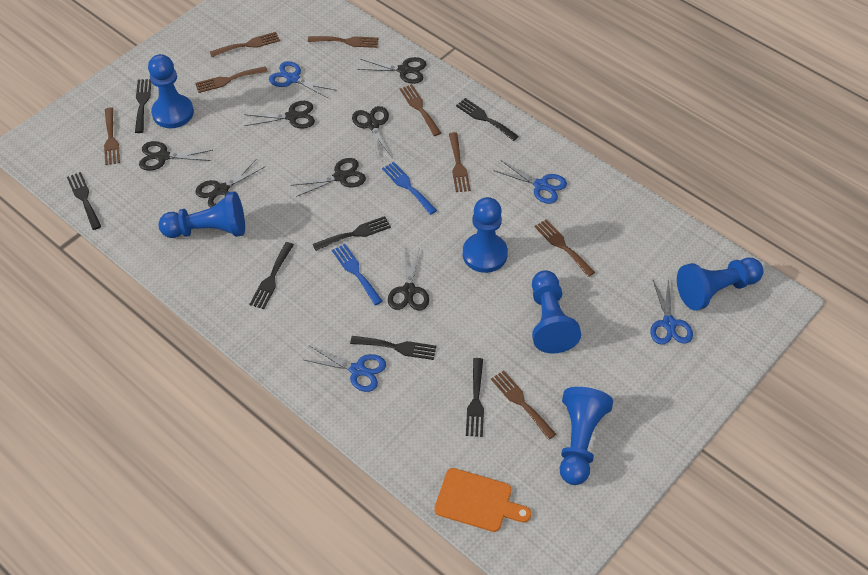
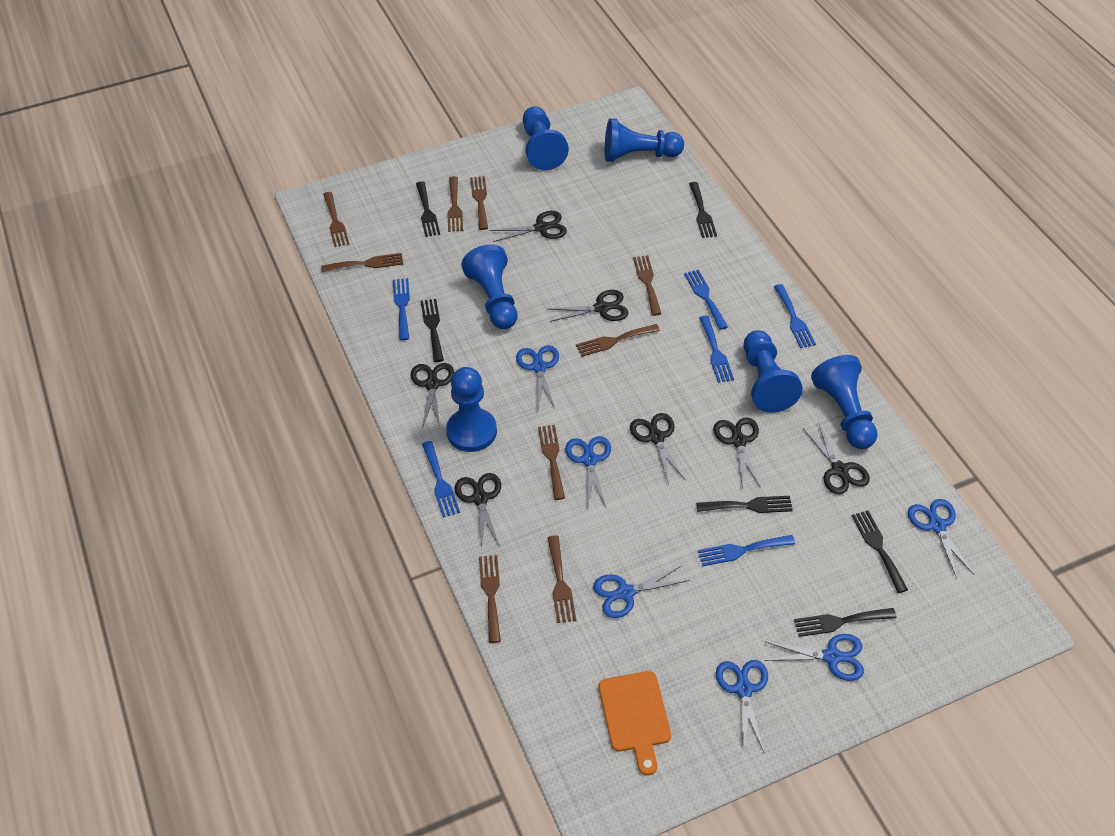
black fork: [67,172,102,230] [135,79,151,133] [249,242,294,309] [313,216,391,251] [350,336,436,360] [456,98,519,141] [466,358,484,437] = 7 -> [416,181,440,237] [421,299,444,362] [689,182,717,238] [696,496,793,513] [794,608,897,637] [852,511,908,593] = 6
blue fork: [332,244,383,305] [382,162,437,215] = 2 -> [393,278,410,340] [422,441,460,517] [684,269,728,330] [698,535,795,566] [699,315,734,383] [774,284,816,348] = 6
blue scissors: [269,61,335,99] [305,346,386,392] [493,160,567,204] [650,278,693,345] = 4 -> [516,345,559,408] [565,436,611,507] [593,566,689,618] [716,660,768,752] [765,634,864,681] [908,499,974,578] = 6
brown fork: [104,107,120,165] [195,66,268,93] [210,32,280,57] [308,36,379,48] [400,84,441,136] [449,132,471,192] [491,370,556,440] [534,219,595,277] = 8 -> [321,253,403,272] [323,192,349,247] [447,176,463,232] [470,176,488,230] [479,555,501,643] [538,425,565,500] [547,535,576,623] [576,324,660,357] [633,255,661,316] = 9

